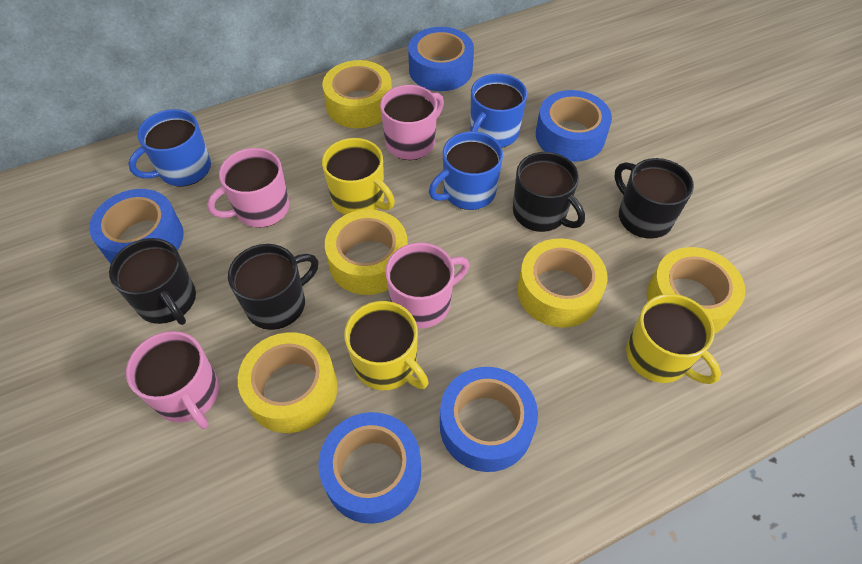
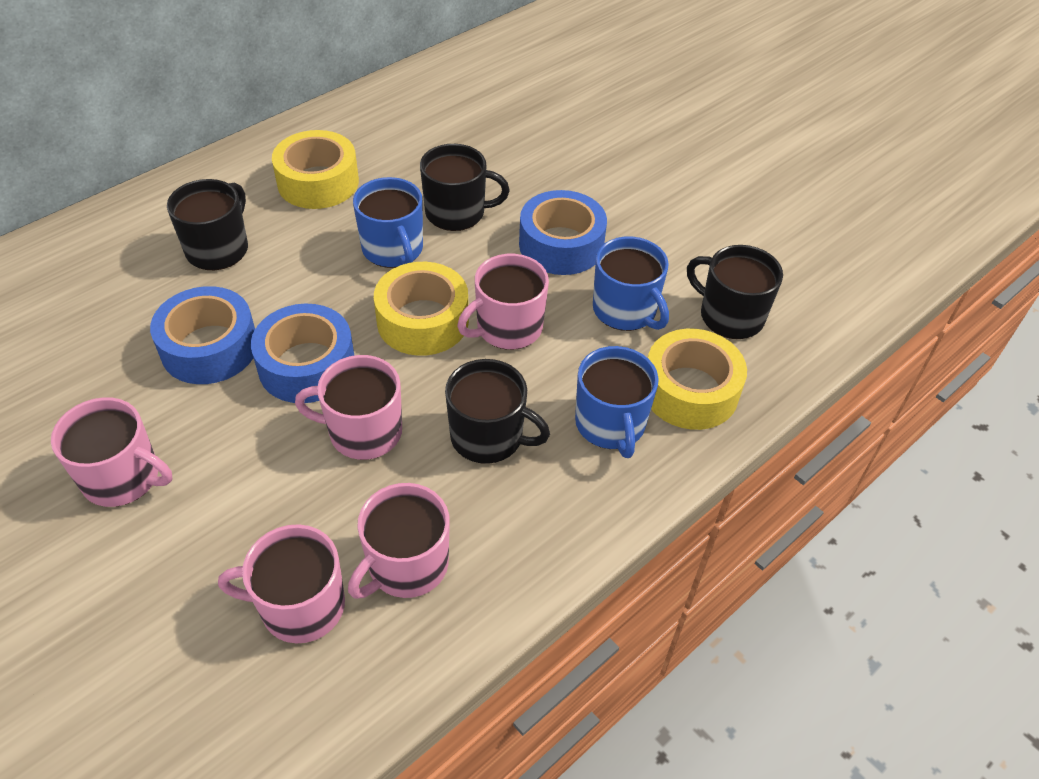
blue tape: [89,189,184,264] [318,412,421,524] [408,27,474,91] [440,367,538,472] [536,90,612,162] = 5 -> [150,286,255,384] [251,304,355,403] [519,190,607,275] = 3
pink mug: [126,331,219,429] [207,148,289,228] [380,85,444,160] [385,243,470,328] = 4 -> [51,397,173,507] [218,524,345,644] [295,355,402,460] [348,483,450,599] [457,254,549,350] = 5
yellow mug: [322,138,395,215] [344,301,429,390] [626,294,721,384] = 3 -> none = 0
yellow tape: [238,332,338,433] [322,60,392,128] [325,209,408,295] [517,238,607,328] [647,247,745,334] = 5 -> [272,130,359,209] [374,262,469,356] [648,329,747,430] = 3

